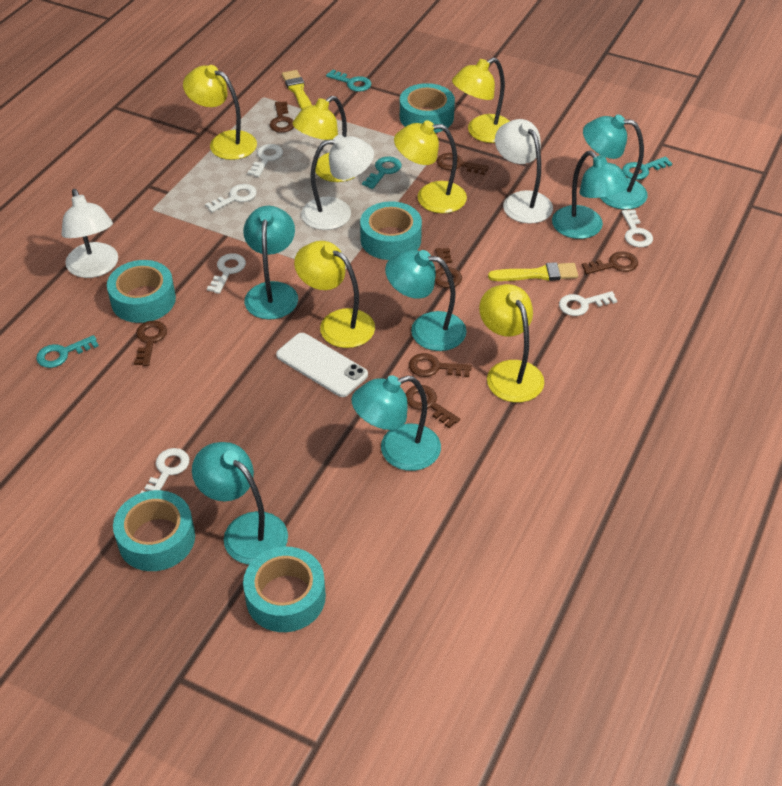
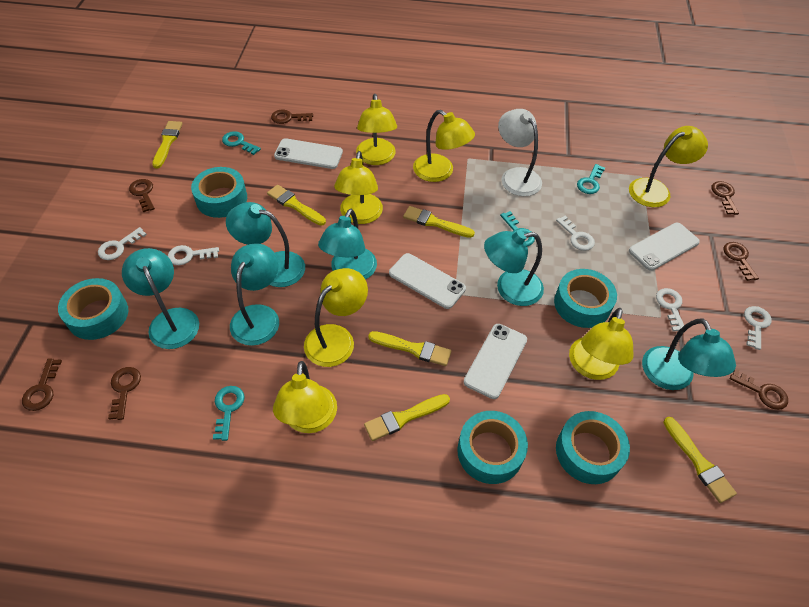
white key: [141,448,190,493] [205,184,257,212] [207,253,246,294] [247,144,283,177] [559,291,618,316] [622,210,653,247] = 6 -> [98,227,147,260] [168,245,219,265] [556,215,595,251] [656,288,684,331] [744,306,772,350] = 5
white lamp: [61,189,118,278] [301,135,374,230] [495,119,553,224] = 3 -> [498,109,542,196] = 1
white phone: [276,333,368,397] = 1 -> [274,138,343,169] [389,253,466,309] [464,324,527,399] [629,223,700,271] = 4
yellow brush: [282,70,312,110] [488,262,578,281] = 2 -> [152,121,183,169] [267,185,326,226] [364,394,450,441] [368,331,451,366] [403,206,475,238] [663,417,737,503] = 6
yellow lamp: [183,65,257,160] [292,96,355,182] [294,241,375,348] [394,120,467,213] [452,58,510,143] [479,284,544,403] = 6 -> [273,361,337,433] [304,268,368,367] [334,151,383,224] [356,94,397,165] [413,110,475,182] [569,308,634,380] [629,126,708,207] = 7

